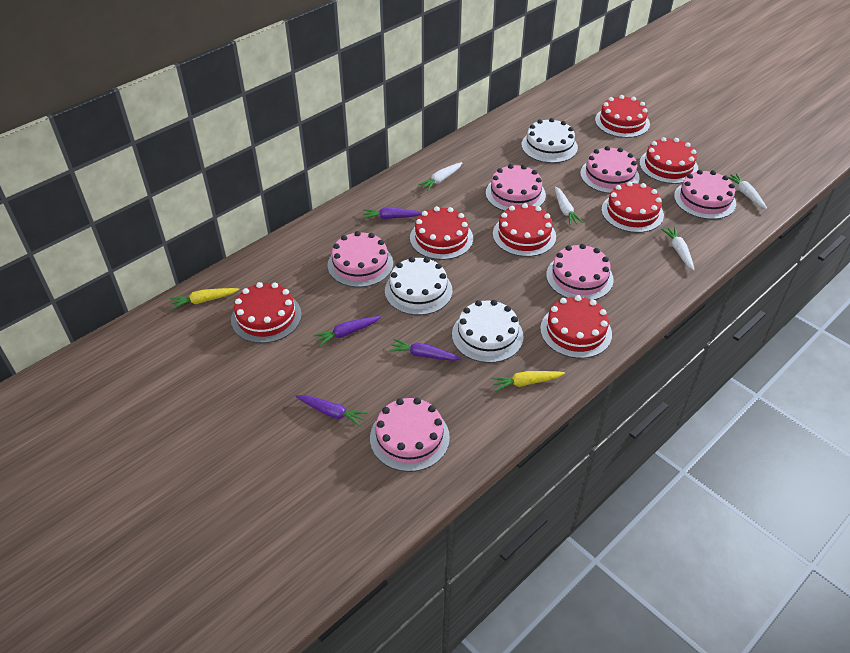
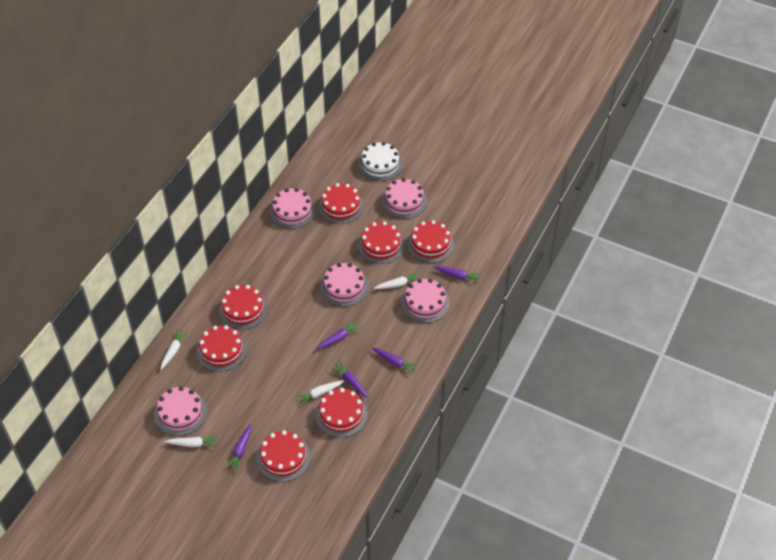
pink cake: [328,231,393,287] [370,398,450,472] [486,164,546,211] [546,244,614,300] [580,146,640,194] [674,170,736,219] = 6 -> [154,386,207,436] [269,188,316,229] [320,263,369,307] [381,178,427,219] [401,279,450,323] = 5
purple carrot: [295,395,368,426] [313,316,381,346] [363,207,422,219] [389,339,461,361] = 4 -> [227,424,251,471] [317,321,361,349] [331,361,368,398] [372,348,418,374] [434,266,481,282] = 5
white cake: [385,257,452,315] [452,300,524,363] [521,118,578,163] = 3 -> [358,142,403,181] = 1
yellow carrot: [170,288,239,309] [491,371,565,391] = 2 -> none = 0

